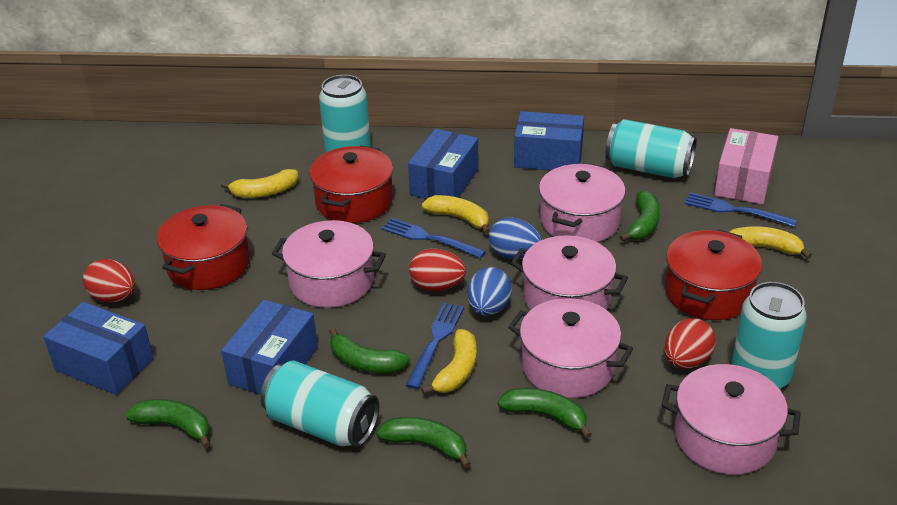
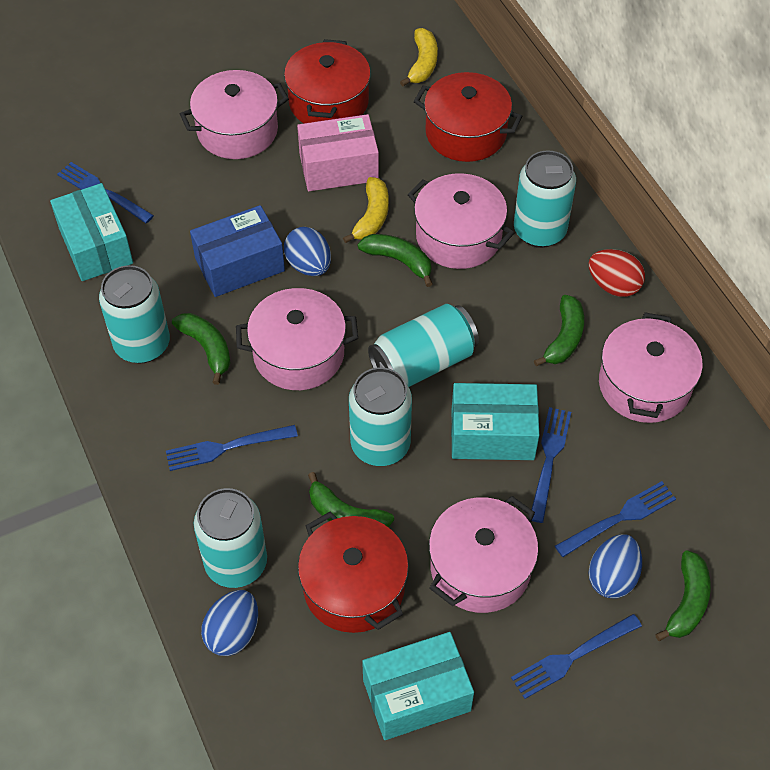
blue box: [43,302,154,395] [221,299,318,395] [408,129,478,199] [514,111,584,170] = 4 -> [190,205,285,297] = 1
blue egg: [467,267,512,316] [489,218,541,259] = 2 -> [201,590,258,656] [284,227,331,276] [588,534,642,599] = 3
blue fork: [381,218,486,258] [406,303,464,389] [684,192,797,227] = 3 -> [57,162,154,223] [166,425,298,471] [511,614,642,699] [531,407,571,523] [555,481,676,557] = 5
red egg: [83,259,135,302] [409,249,466,291] [664,318,716,369] = 3 -> [589,249,645,297] = 1
turquoise box: none = 0 -> [50,183,133,281] [362,632,474,740] [451,383,539,460] = 3
turquoise can: [260,360,379,447] [319,75,371,152] [605,119,697,178] [731,282,807,389] = 4 -> [99,265,170,363] [194,488,267,588] [349,368,412,466] [368,304,479,387] [514,150,576,248] = 5
yellow banana: [221,169,298,198] [421,195,490,234] [421,329,477,395] [729,226,812,259] = 4 -> [343,177,389,243] [400,28,438,86] = 2

